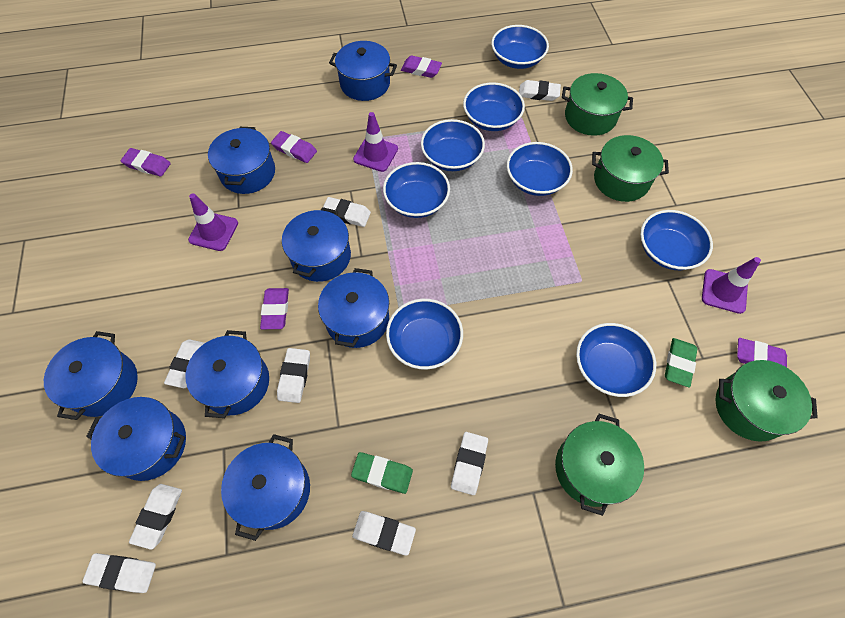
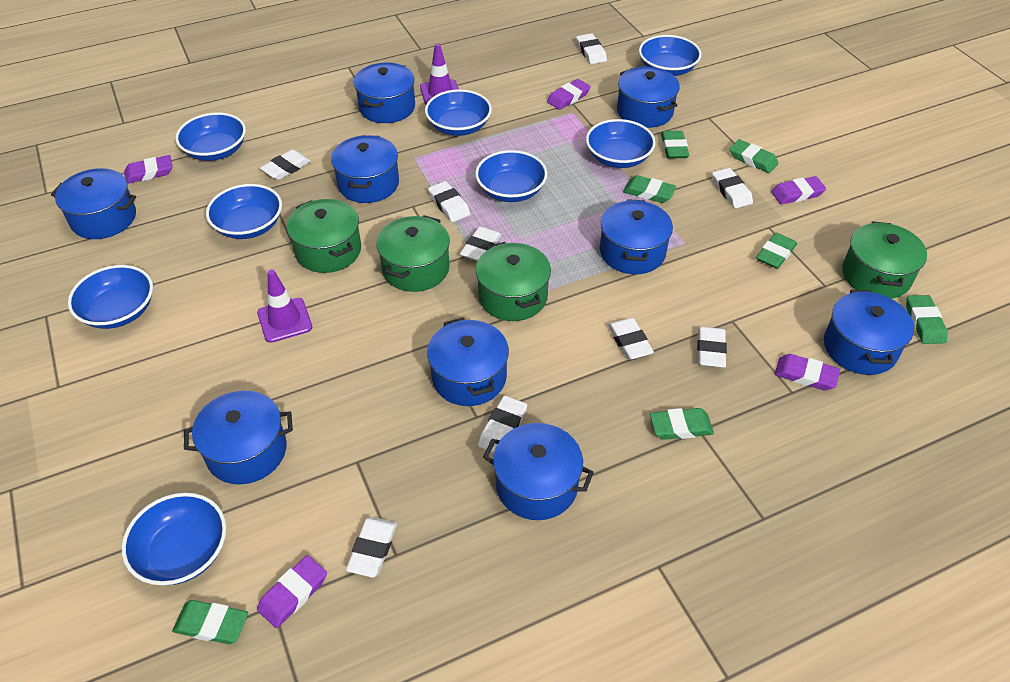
blue pot: [44,331,138,420] [86,397,186,481] [186,330,269,418] [208,127,275,194] [221,434,310,541] [282,207,351,282] [318,268,389,348] [329,41,397,101] = 8 -> [51,168,136,239] [184,391,293,484] [331,135,399,203] [354,63,415,123] [427,318,509,406] [483,423,594,520] [600,199,673,274] [617,67,680,128] [824,290,914,375] = 9
green eraser: [351,452,413,494] [665,338,697,388] = 2 -> [172,600,248,644] [623,175,676,203] [650,408,714,440] [661,131,689,159] [729,139,778,173] [756,233,797,269] [906,295,948,344] = 7
purple traffic cone: [188,193,238,251] [353,112,398,172] [702,257,761,314] = 3 -> [257,270,312,343] [420,43,459,104] = 2
white eraser: [83,553,156,593] [129,484,182,550] [164,339,205,388] [277,348,310,403] [323,197,371,227] [352,511,416,556] [451,432,488,495] [519,80,561,101] = 8 -> [260,150,311,180] [346,517,397,577] [428,181,470,222] [460,227,502,261] [478,396,527,453] [576,33,607,64] [608,318,654,360] [697,327,727,368] [712,168,753,208] = 9

